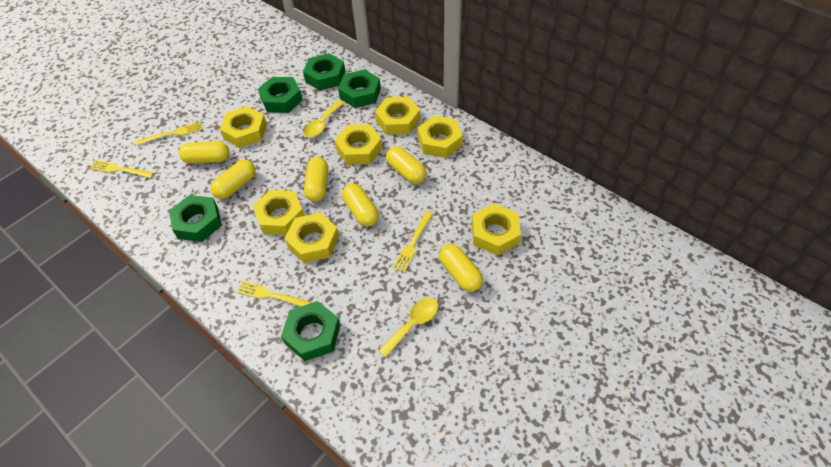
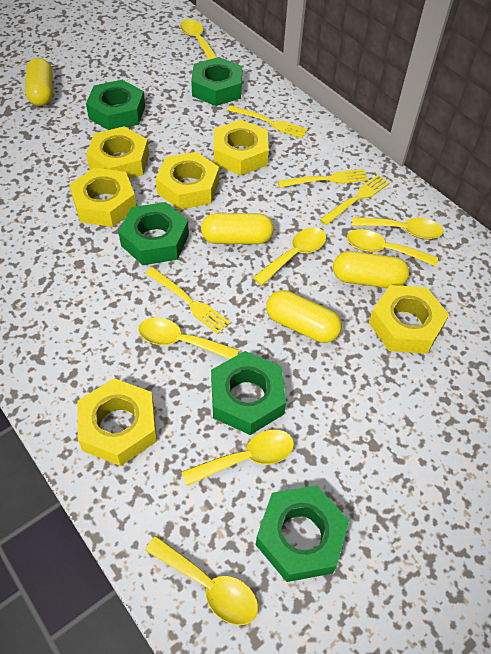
yellow capsule: [179,141,229,164] [211,160,256,199] [304,157,328,202] [342,184,379,227] [386,146,427,184] [439,244,483,292] = 6 -> [25,58,53,106] [201,213,274,244] [266,290,342,343] [333,251,409,288] = 4
yellow nut: [220,106,267,148] [252,190,304,235] [285,213,339,263] [334,125,382,165] [375,97,420,135] [417,116,463,158] [472,204,521,255] = 7 -> [69,168,136,227] [77,378,157,466] [86,126,149,179] [156,152,219,210] [214,120,269,176] [369,285,449,354] = 6
yellow spoon: [304,100,344,137] [378,298,438,357] = 2 -> [138,317,239,359] [145,536,258,625] [180,19,217,60] [182,430,294,486] [253,228,326,285] [347,229,438,266] [352,217,443,239] = 7

